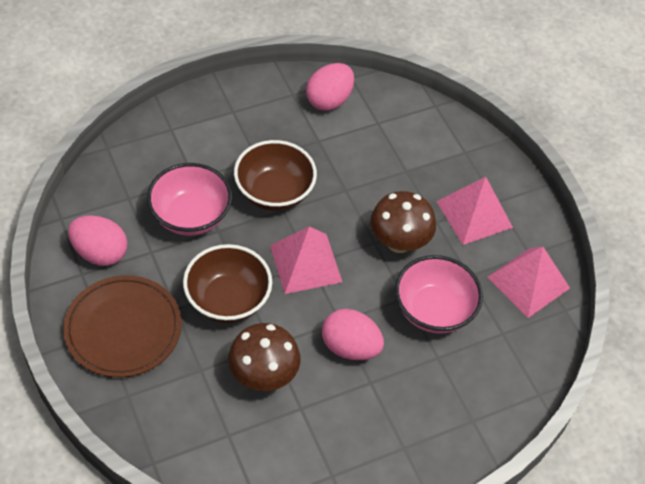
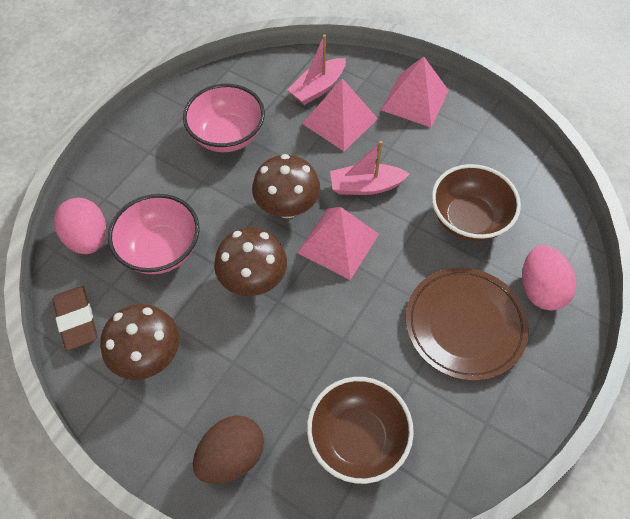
brown egg: none = 0 -> [193,415,264,484] = 1
brown eraser: none = 0 -> [52,286,97,351] = 1
brown mushroom: [228,323,300,391] [370,191,436,253] = 2 -> [100,304,179,380] [214,228,287,296] [252,154,320,218] = 3
pink boat: none = 0 -> [287,35,346,105] [330,141,410,195] = 2
pink egg: [68,215,127,266] [306,63,354,111] [322,309,384,360] = 3 -> [54,198,106,254] [522,245,576,311] = 2

